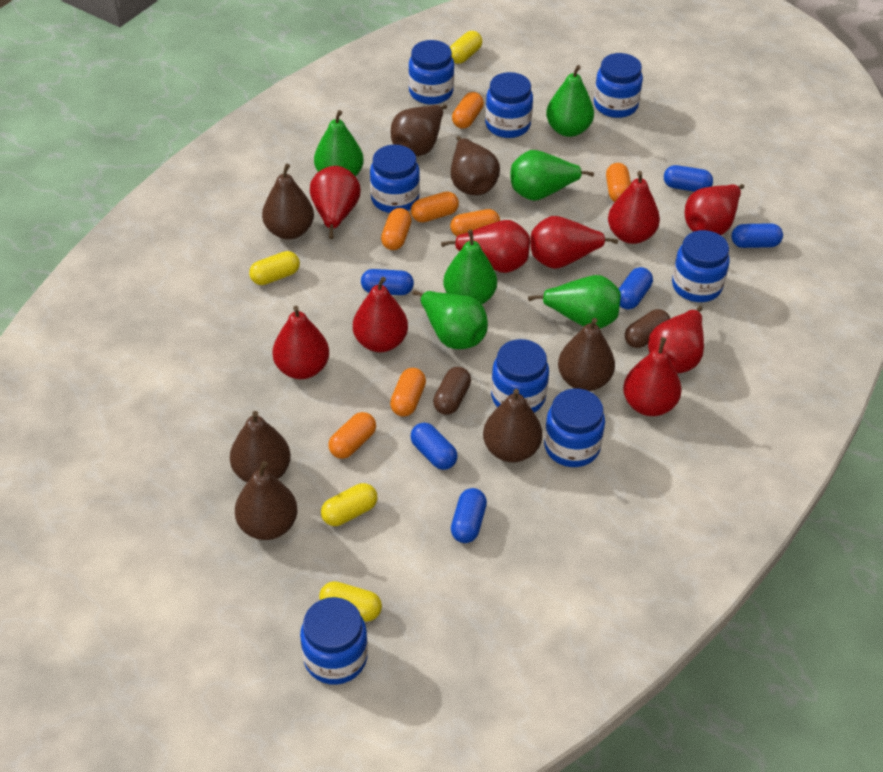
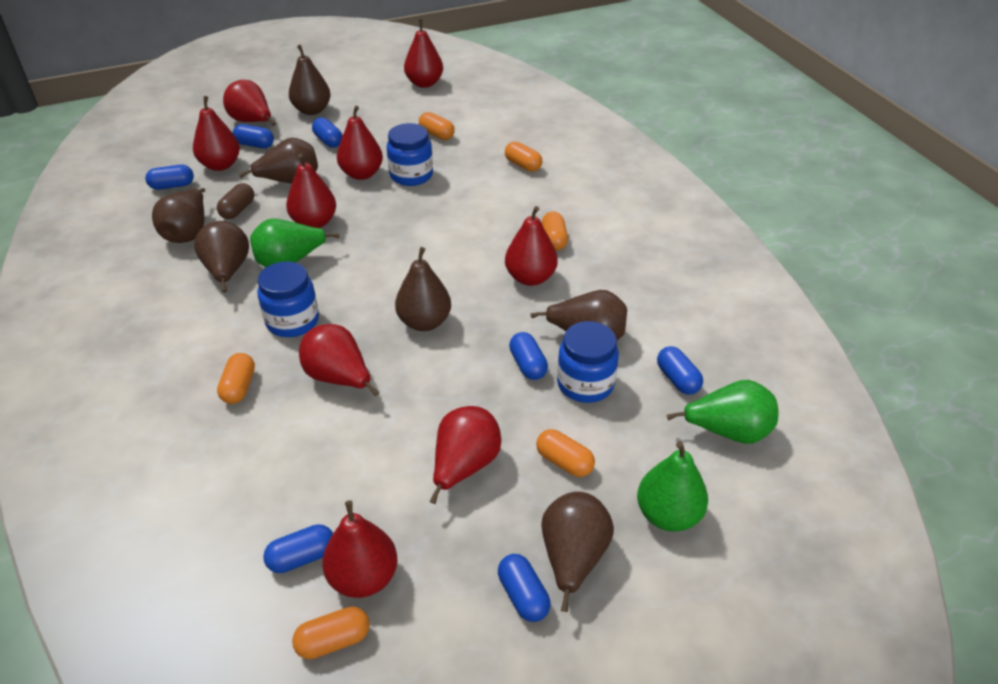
blue capsule: [361,269,414,295] [410,423,458,470] [451,488,487,543] [619,267,653,309] [664,165,713,192] [731,223,783,248] = 6 -> [145,165,194,190] [233,124,274,148] [263,524,333,573] [312,117,343,147] [498,554,551,622] [509,332,548,380] [657,346,703,394] = 7
blue jar: [300,597,368,685] [370,145,420,213] [408,40,454,104] [485,72,533,138] [491,339,549,413] [544,388,605,467] [594,53,643,118] [672,230,730,302] = 8 -> [258,261,319,337] [387,123,433,186] [557,321,619,403] = 3
brown capsule: [433,367,471,415] [625,309,670,348] = 2 -> [217,183,254,219] = 1
green pear: [314,110,364,177] [412,290,488,349] [443,230,497,304] [510,150,594,201] [528,275,621,329] [546,65,594,137] = 6 -> [250,219,340,267] [637,441,708,532] [666,380,778,444] = 3
orange capsule: [328,412,376,459] [381,208,412,250] [390,368,426,417] [411,191,459,223] [450,209,500,236] [452,92,484,129] [606,163,631,202] = 7 -> [217,353,255,404] [292,607,370,659] [419,112,455,140] [505,142,542,172] [536,429,595,477] [542,211,568,251] = 6
yellow capsule: [249,251,300,285] [319,581,382,622] [321,483,377,526] [450,31,482,64] = 4 -> none = 0

